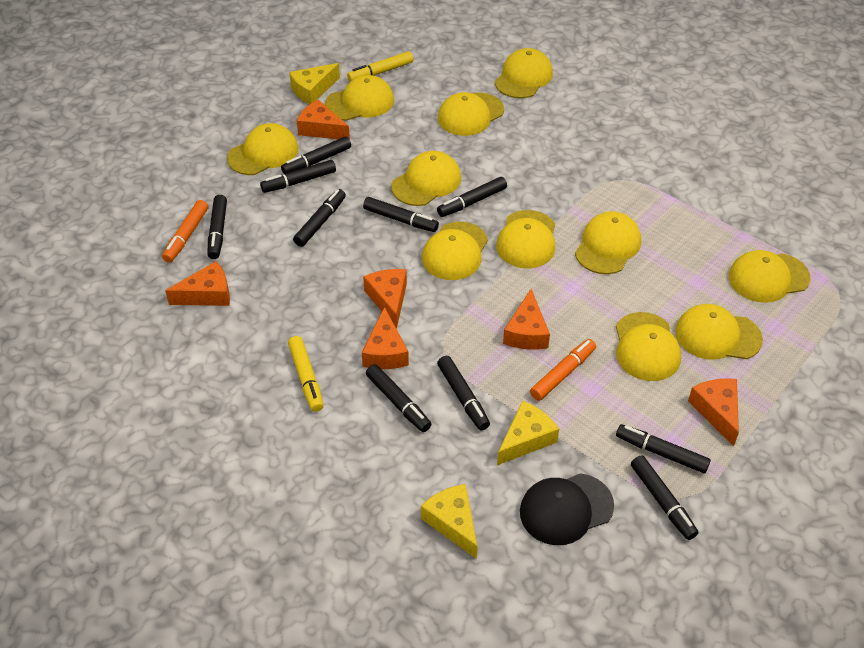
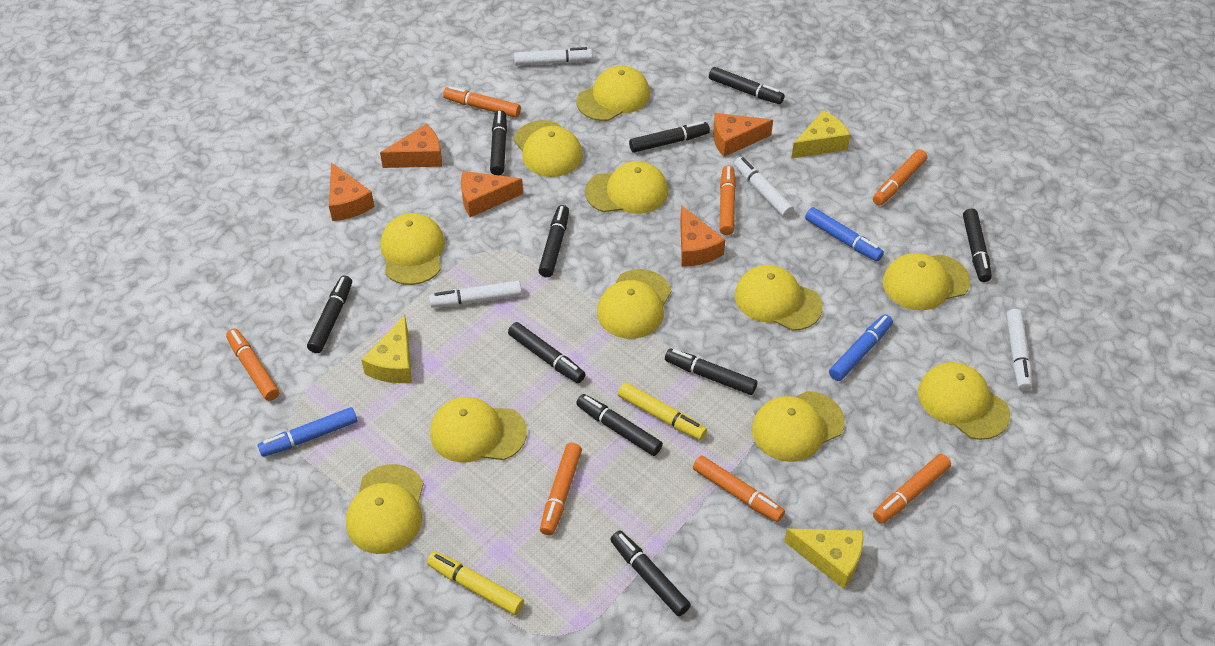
black cap: [520,473,614,545] = 1 -> none = 0
blue marker: none = 0 -> [258,407,357,457] [805,207,884,261] [829,314,893,381] = 3
orange cheese: [165,261,230,306] [297,100,350,140] [362,307,409,369] [363,269,407,329] [503,289,550,350] [688,378,739,446] = 6 -> [329,163,375,221] [380,124,442,168] [461,171,523,217] [680,205,726,267] [713,113,773,157] = 5
orange marker: [162,200,208,263] [530,339,596,401] = 2 -> [226,328,279,401] [443,86,521,118] [540,443,582,536] [693,455,785,522] [719,165,736,235] [873,149,927,205] [873,454,951,524] = 7
white marker: none = 0 -> [429,281,522,308] [514,47,592,66] [734,157,794,218] [1006,309,1032,391] = 4

